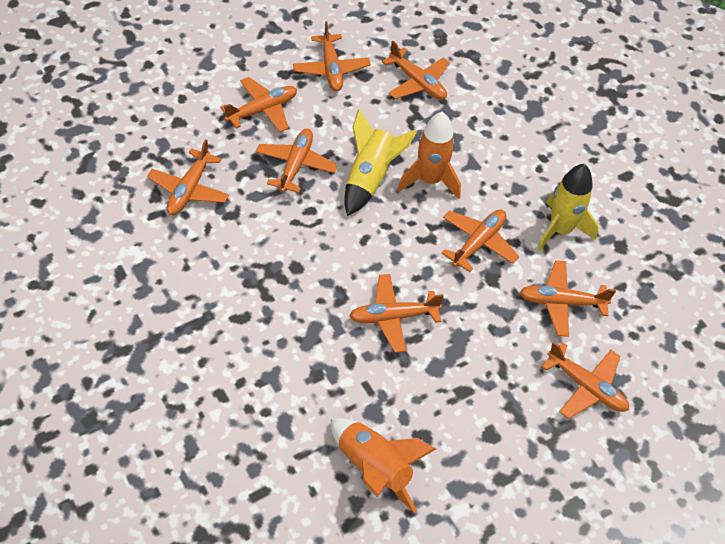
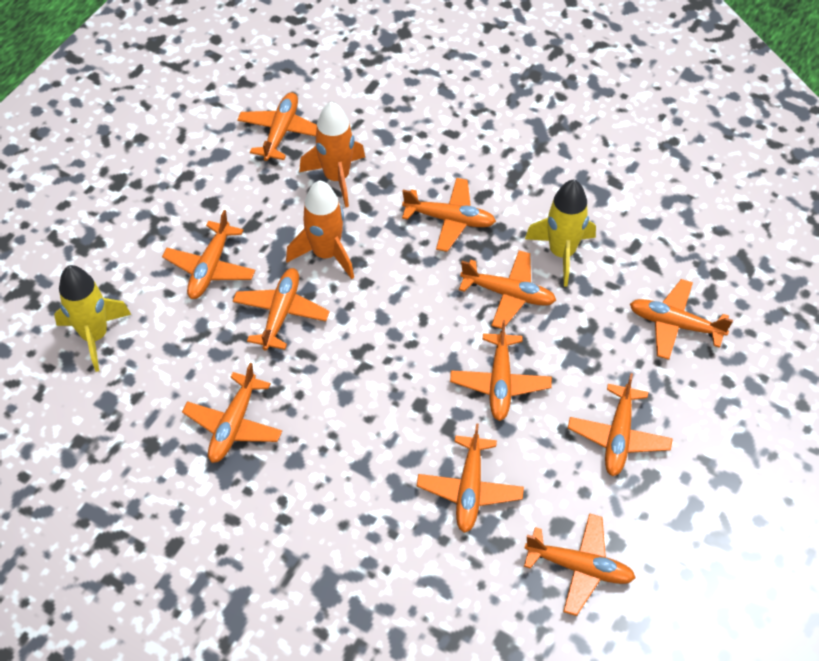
orange plane: [147,139,229,215] [220,77,297,132] [256,128,338,193] [293,21,371,91] [349,274,444,353] [382,41,450,100] [441,209,519,272] [519,260,616,337] [541,341,629,419] = 9 -> [162,210,256,299] [182,363,282,463] [233,268,330,351] [237,92,317,161] [402,178,496,252] [417,424,524,533] [450,320,552,421] [459,250,556,329] [524,513,636,616] [568,373,673,476] [630,279,733,360] = 11

